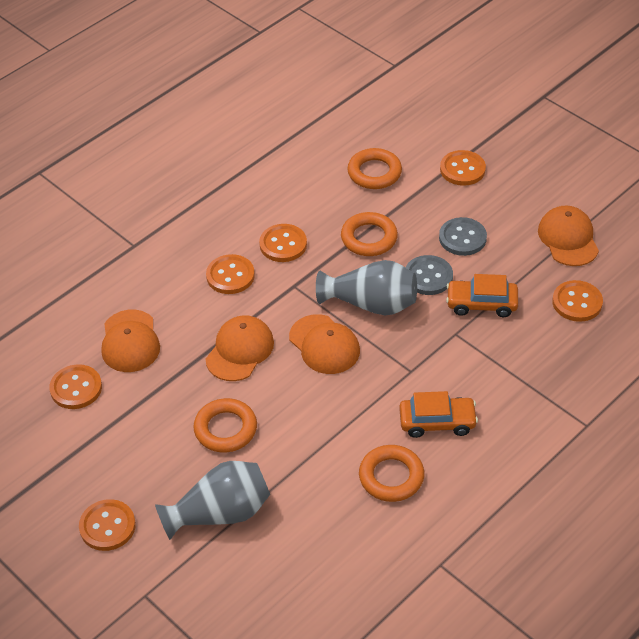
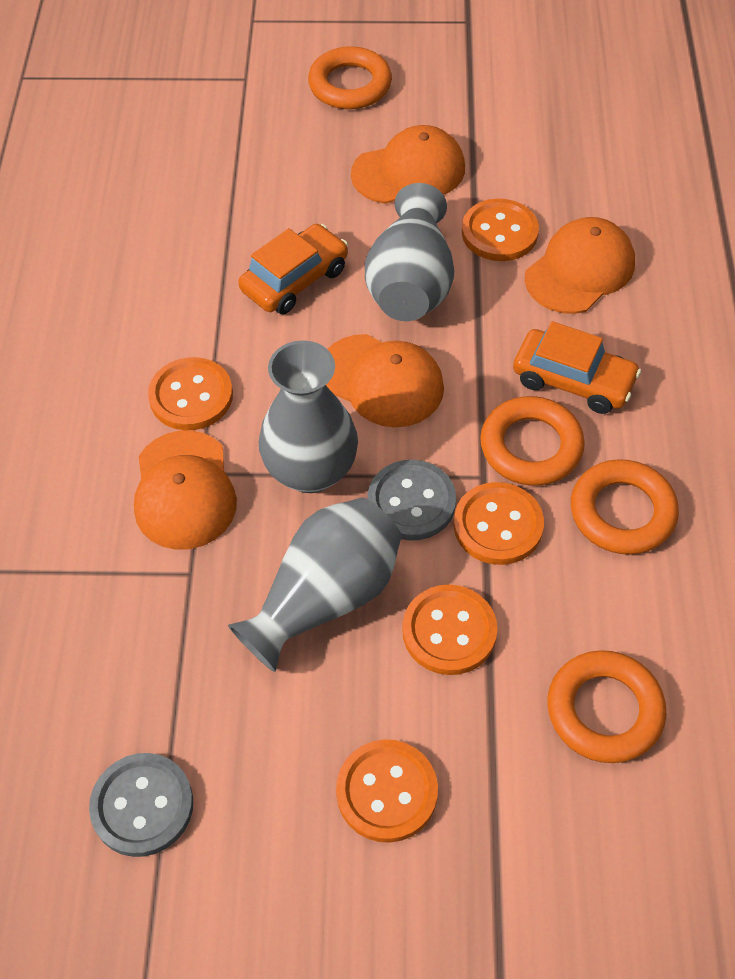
grey vase: [155,461,270,540] [316,260,417,316] = 2 -> [228,497,402,672] [259,340,358,493] [365,183,454,321] = 3
orange button: [49,364,102,409] [79,499,136,551] [206,254,255,294] [259,224,307,262] [440,150,486,186] [552,280,603,322] = 6 -> [148,357,233,430] [336,739,438,843] [402,585,497,675] [454,482,544,565] [462,199,539,261] = 5

